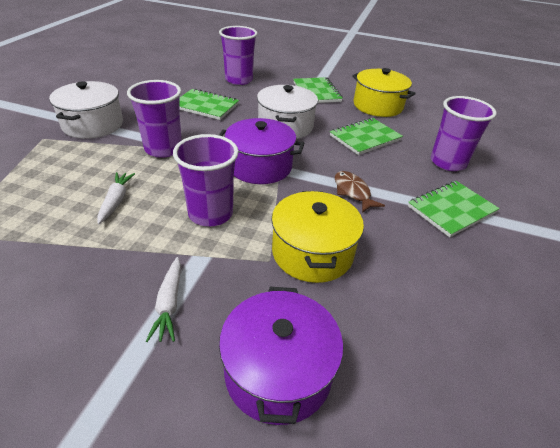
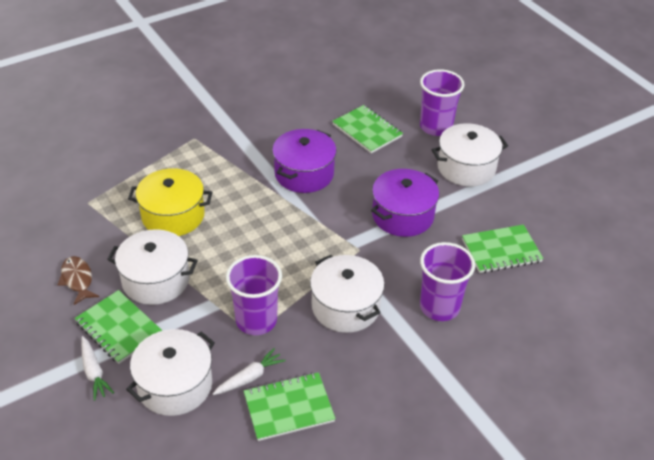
purple cup: [127,80,182,158] [173,134,239,226] [219,26,258,85] [431,96,496,171] = 4 -> [226,255,282,335] [420,69,465,136] [420,242,475,321] = 3
white pot: [49,81,123,139] [257,85,318,139] = 2 -> [107,229,198,305] [126,329,215,416] [310,255,385,333] [432,123,508,187] = 4
yellow pot: [271,191,364,283] [352,68,416,117] = 2 -> [128,168,212,236] = 1

